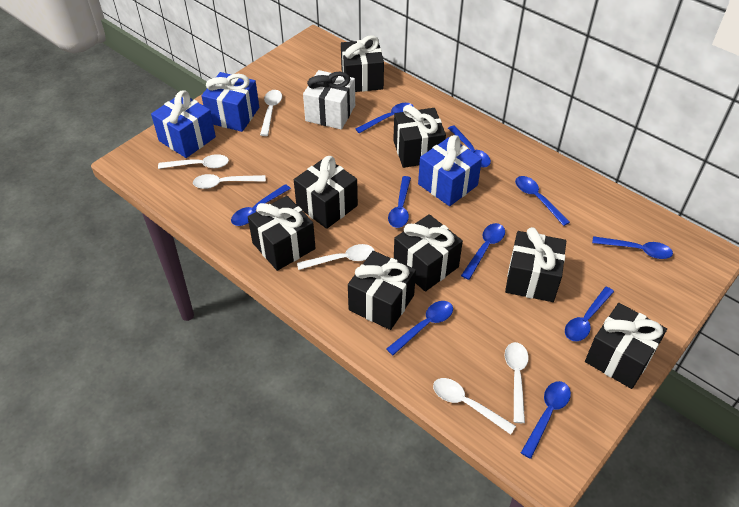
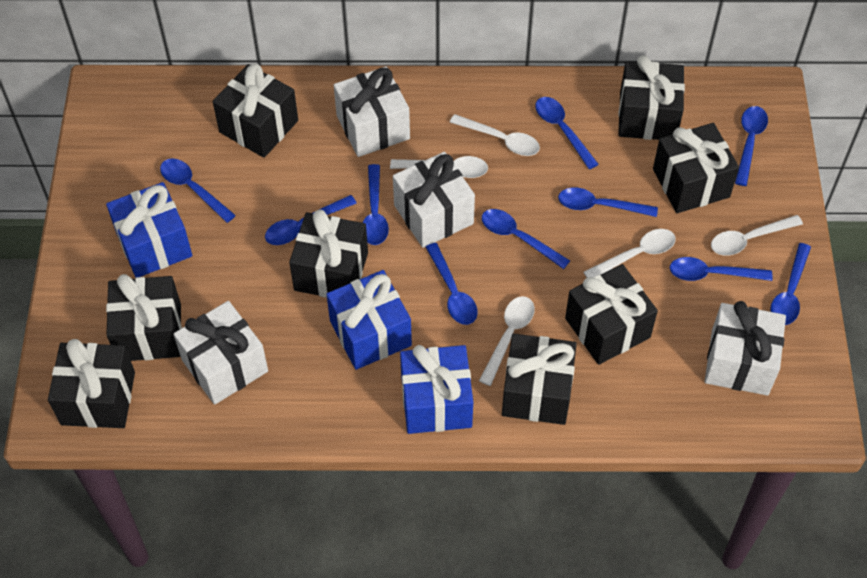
white gift: [303,70,355,130] = 1 -> [174,301,268,405] [334,66,410,157] [393,152,475,248] [705,301,786,395] = 4
white spoon: [158,154,229,169] [193,174,266,189] [260,90,282,136] [297,244,375,270] [433,378,516,435] [505,342,529,423] = 6 -> [390,156,488,178] [450,114,540,156] [479,296,535,386] [584,229,676,278] [711,215,803,256] = 5

